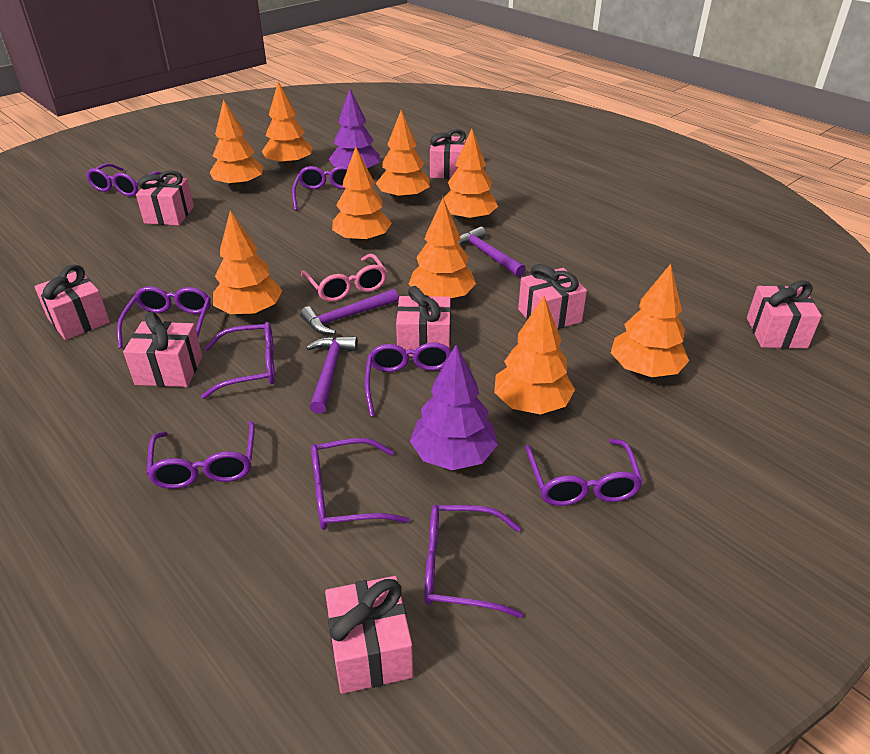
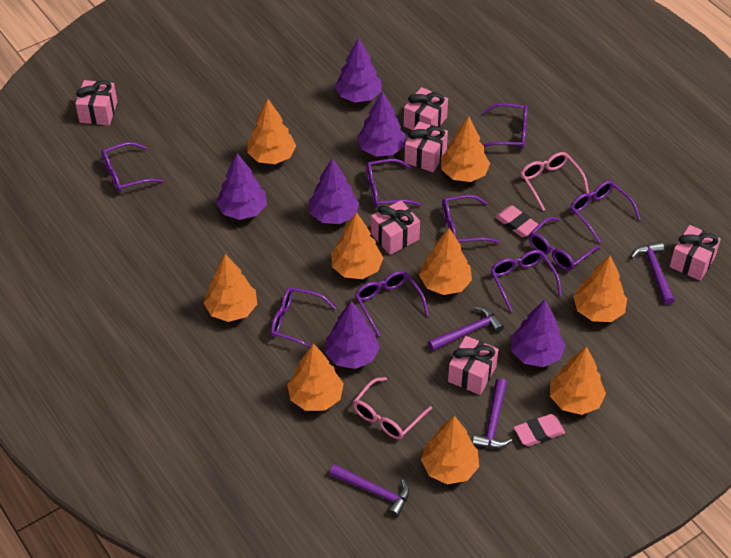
pink eraser: none = 0 -> [495,206,539,237] [514,414,565,446] = 2
pink gift: [34,265,110,340] [123,312,202,387] [136,170,194,226] [325,576,413,694] [396,286,451,357] [430,129,466,179] [518,264,587,329] [747,280,822,349] = 8 -> [75,80,118,125] [371,200,420,255] [404,87,448,130] [404,121,448,172] [448,336,499,395] [670,225,721,281] = 6
pink glasses: [301,254,387,302] = 1 -> [353,377,432,439] [521,152,589,211] = 2
purple hammer: [300,289,399,334] [306,336,358,414] [458,226,526,277] = 3 -> [329,464,409,517] [428,306,504,351] [472,378,512,448] [631,242,675,305] = 4
purple tree: [329,89,380,168] [410,344,498,470] = 2 -> [216,153,267,220] [309,158,359,224] [325,301,380,369] [335,37,381,103] [357,91,406,156] [511,299,566,367] = 6

